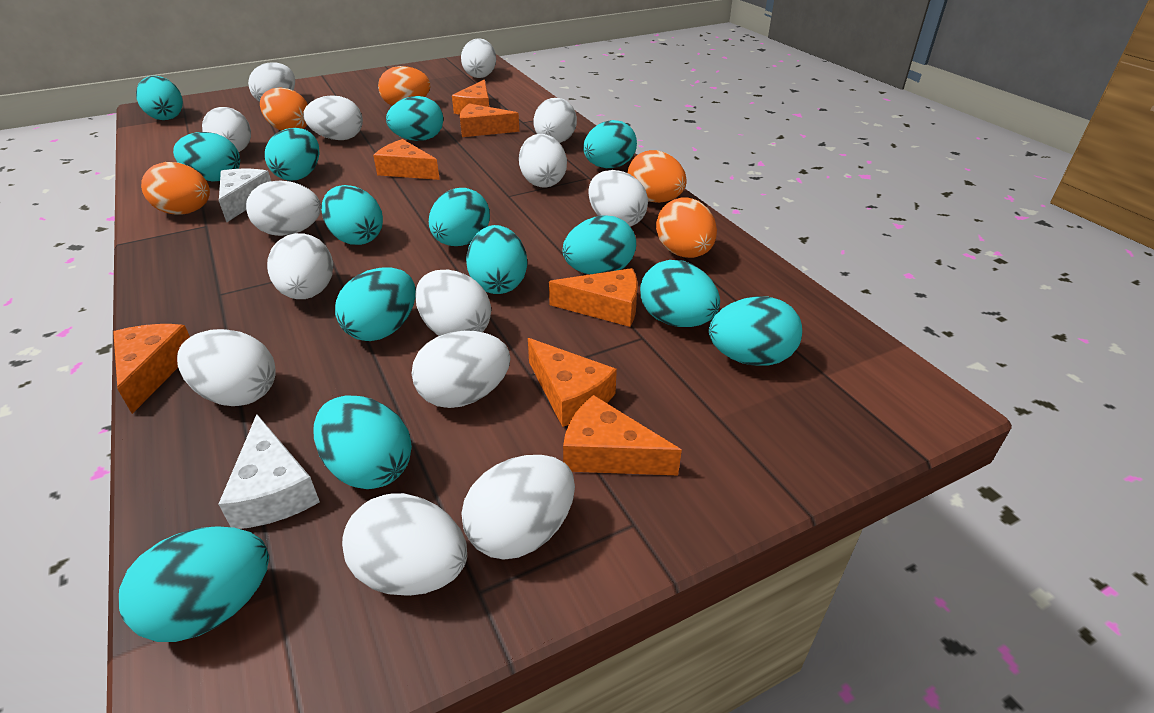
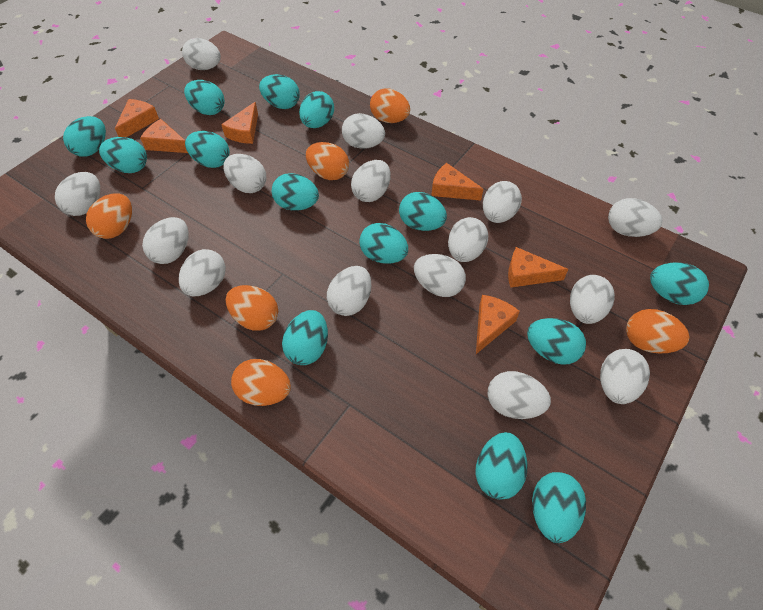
orange cheese: [113,324,190,414] [373,139,440,180] [452,80,489,115] [460,103,519,137] [528,338,617,427] [549,268,638,327] [563,395,682,475] = 7 -> [115,99,159,137] [140,119,188,153] [221,102,258,144] [432,163,483,201] [476,295,520,354] [508,247,568,288] = 6
orange egg: [141,162,210,215] [260,87,308,131] [378,66,430,106] [627,150,686,203] [656,198,717,258] = 5 -> [86,193,132,239] [226,285,278,331] [231,359,291,406] [306,142,349,180] [370,88,410,123] [626,309,690,354] = 6
white cheese: [219,169,271,222] [219,414,320,529] = 2 -> none = 0
white egg: [177,329,276,406] [202,107,251,152] [246,181,321,236] [248,62,295,102] [267,233,333,299] [303,95,363,140] [342,493,467,596] [411,331,510,408] [415,270,491,336] [461,38,496,78] [461,455,575,560] [519,134,567,187] [534,98,577,143] [588,170,648,227] = 14 -> [55,172,100,216] [142,217,189,264] [179,249,226,296] [182,38,221,70] [223,154,266,193] [327,266,371,316] [342,113,385,149] [351,160,391,202] [414,254,466,297] [448,217,488,262] [483,181,522,223] [487,371,551,419] [570,275,615,324] [600,349,650,404] [608,198,663,237] = 15

